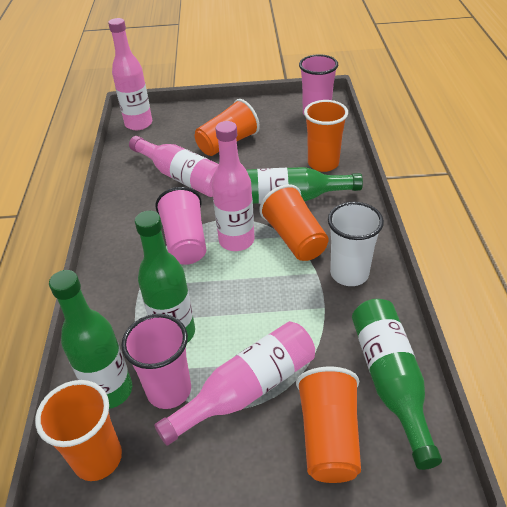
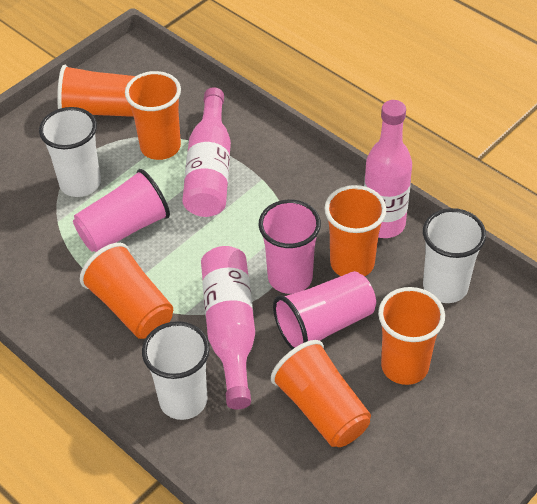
green bottle: [49,270,132,409] [135,211,195,343] [247,167,363,204] [352,299,442,470] = 4 -> none = 0
orange cup: [35,380,122,481] [195,99,260,156] [259,184,329,261] [296,367,361,483] [304,100,348,172] = 5 -> [57,65,135,117] [80,243,173,339] [125,71,181,160] [271,340,371,447] [325,185,387,276] [378,287,445,385] = 6
pink bottle: [108,18,152,130] [129,136,219,197] [154,321,315,446] [212,121,254,251] = 4 -> [182,87,231,217] [201,246,255,410] [364,100,412,238] = 3
white cup: [328,202,384,286] = 1 -> [39,107,101,197] [142,321,210,420] [423,208,486,303] = 3

